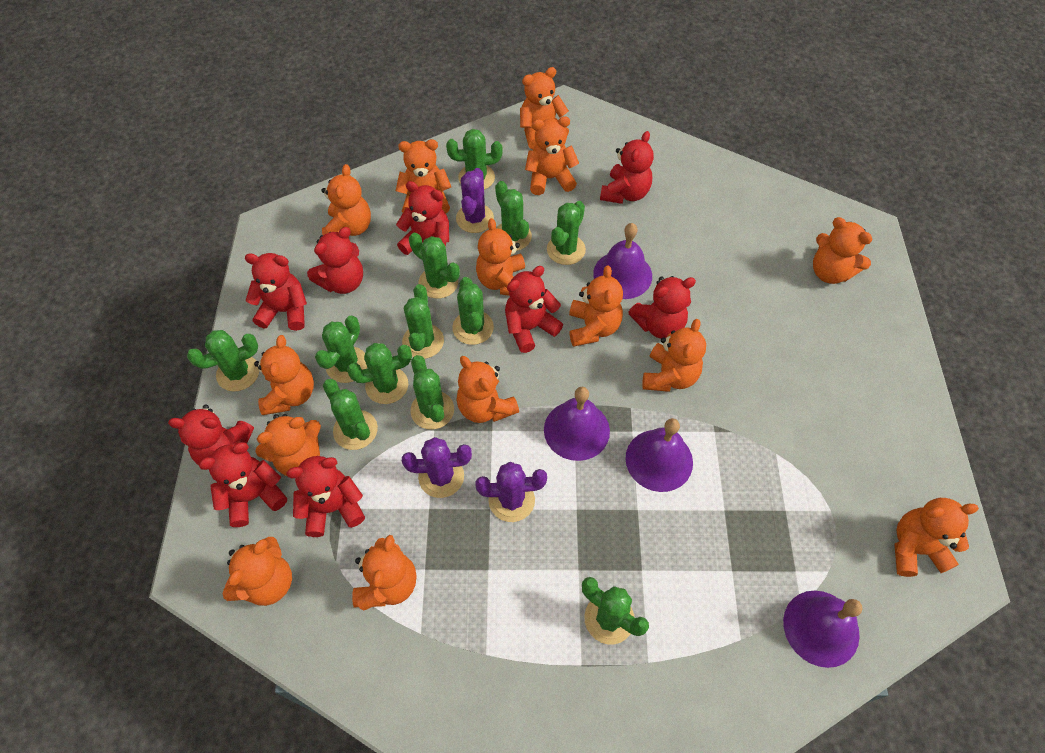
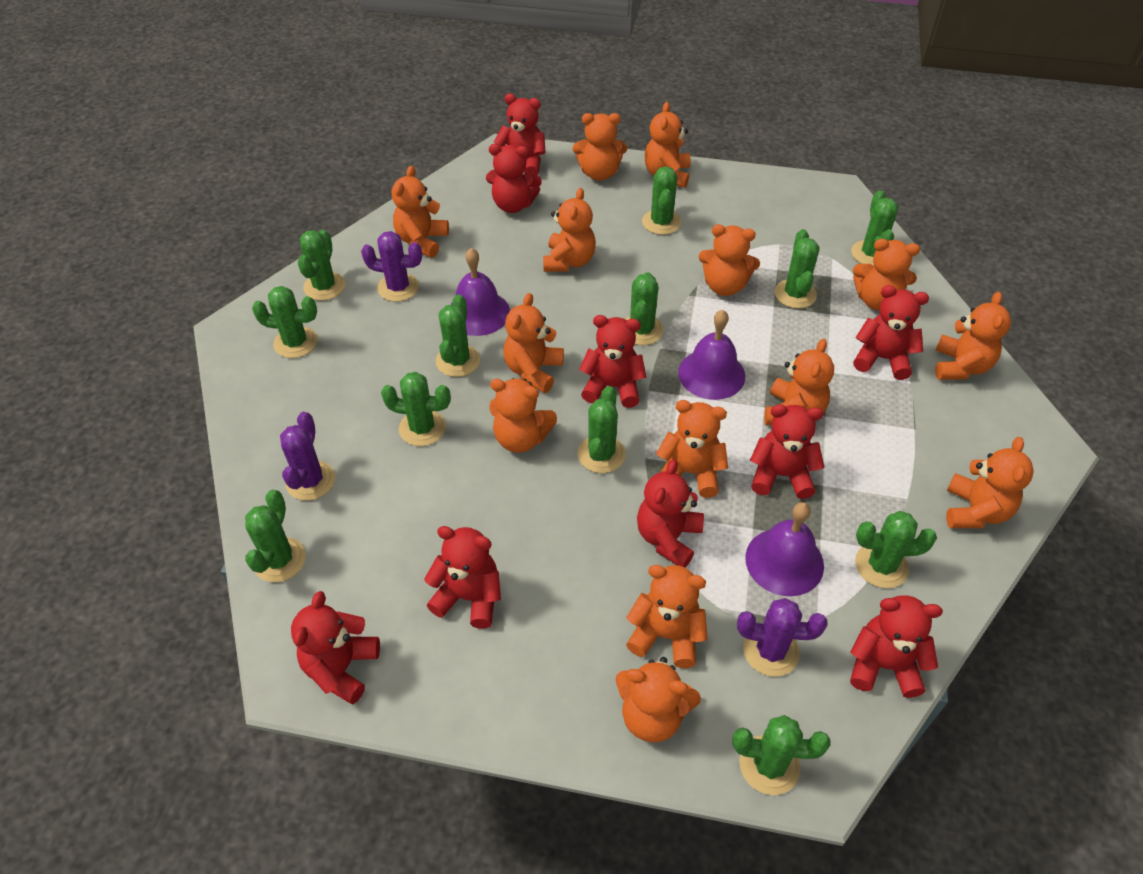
purple bell: [544,387,610,461] [593,223,652,299] [625,418,693,492] [783,591,862,668] = 4 -> [450,248,510,336] [678,310,745,400] [745,502,824,596] = 3

